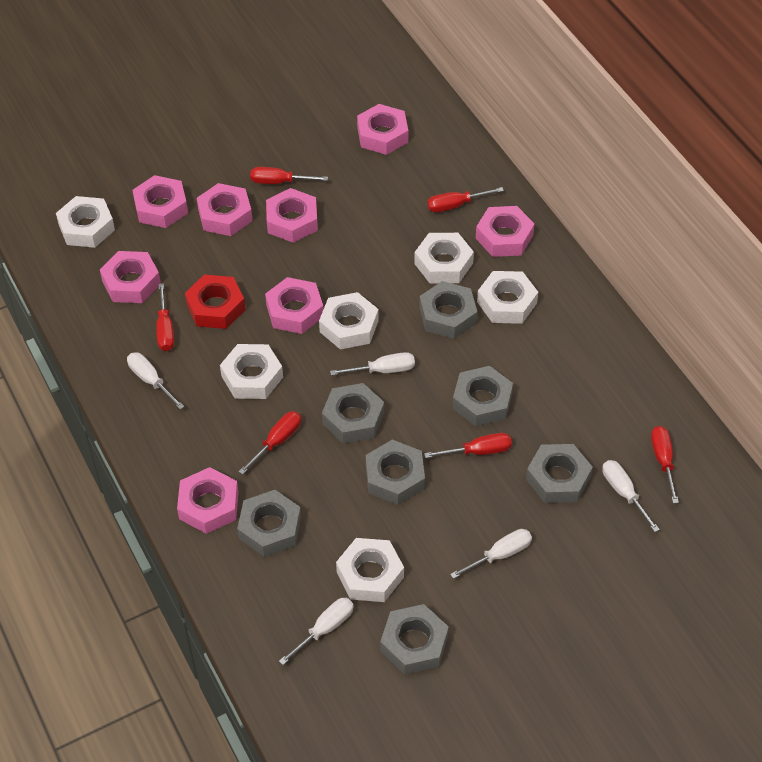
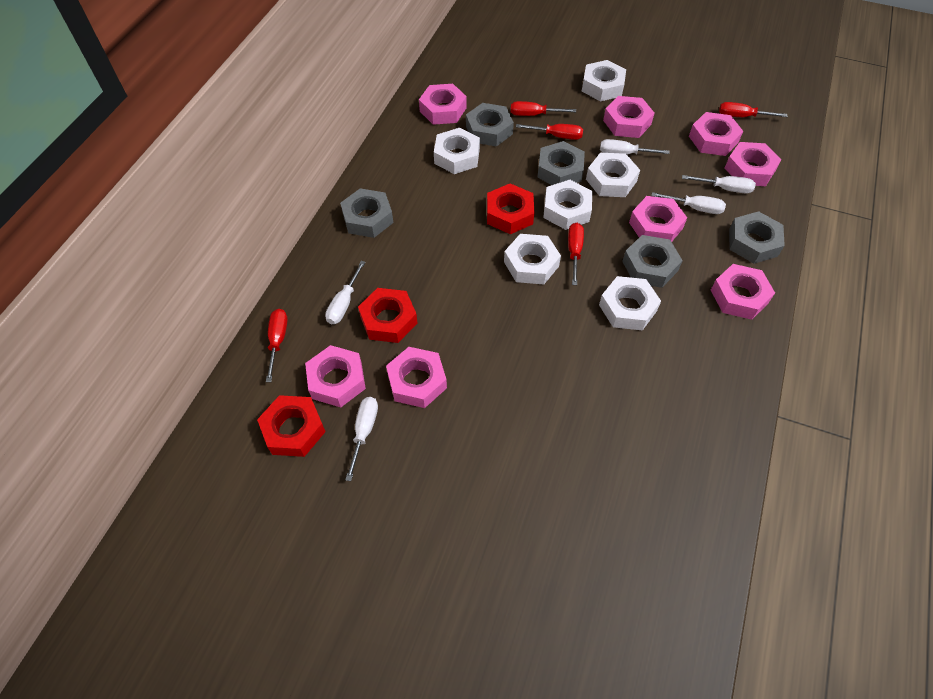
grey nut: [237,490,301,557] [322,383,384,444] [366,440,425,505] [380,604,449,675] [419,281,477,339] [452,366,513,426] [526,444,593,503] = 7 -> [340,188,393,238] [466,103,514,147] [537,141,585,185] [622,235,683,288] [729,211,785,264] = 5
red nut: [185,275,246,329] = 1 -> [257,395,326,457] [358,288,417,343] [487,184,534,234] = 3
red screwdriver: [156,283,174,351] [238,411,301,475] [250,167,328,184] [424,433,512,458] [427,187,504,212] [651,426,679,504] = 6 -> [266,309,288,382] [511,101,576,116] [516,124,583,140] [568,223,584,285] [719,102,788,117] = 5

